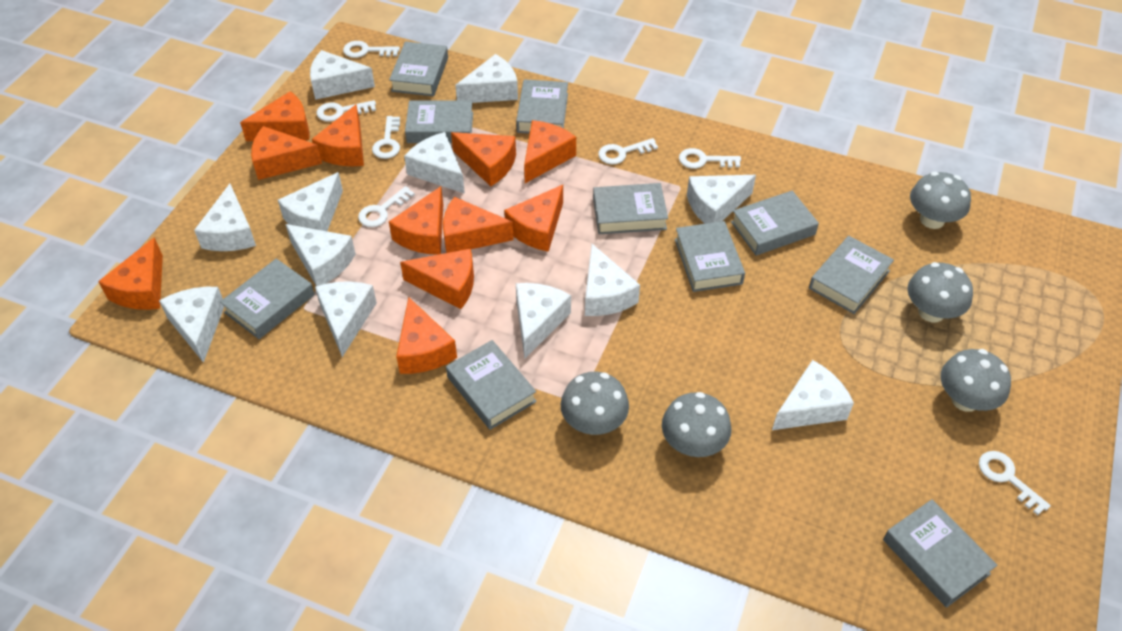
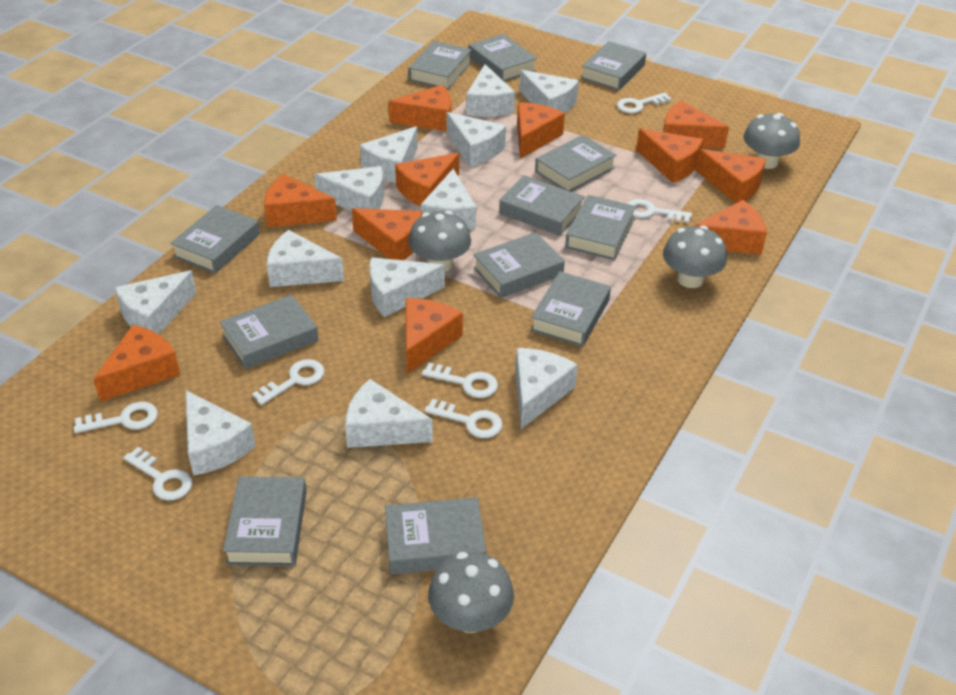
grey book: [220,259,315,339] [389,41,448,96] [405,101,473,143] [446,340,537,430] [516,79,568,134] [593,183,668,234] [675,221,745,292] [731,191,819,255] [809,236,894,314] [883,499,997,608] = 10 -> [170,205,260,274] [219,295,318,369] [223,476,307,566] [385,497,486,574] [408,41,472,90] [469,34,537,82] [473,232,565,298] [499,175,585,236] [530,271,611,347] [535,135,617,192] [565,195,636,260] [581,41,646,91] = 12
grey mushroom: [561,372,629,435] [662,392,732,457] [907,262,973,322] [910,172,971,229] [941,349,1011,412] = 5 -> [408,211,471,272] [428,552,514,633] [663,226,727,288] [743,113,800,169] = 4

